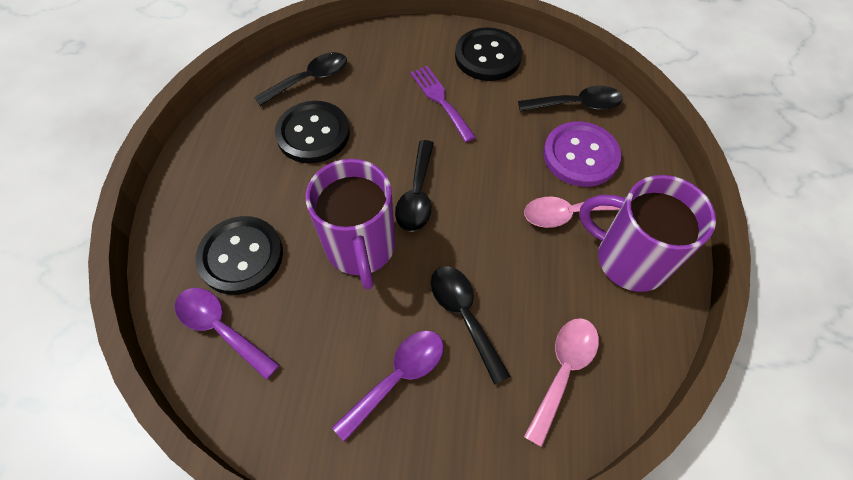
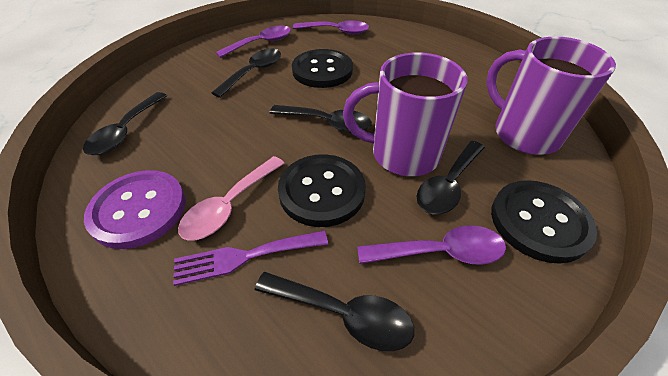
black spoon: [254,52,347,106] [395,140,434,232] [431,266,510,385] [518,86,623,112] = 4 -> [83,92,167,155] [212,49,281,98] [255,272,414,351] [270,105,372,133] [416,141,485,215] = 5
pink spoon: [524,197,626,228] [524,318,599,447] = 2 -> [178,156,285,241] = 1
purple spoon: [175,288,279,380] [332,330,444,442] = 2 -> [216,26,291,58] [293,21,369,34] [357,225,506,265] = 3

